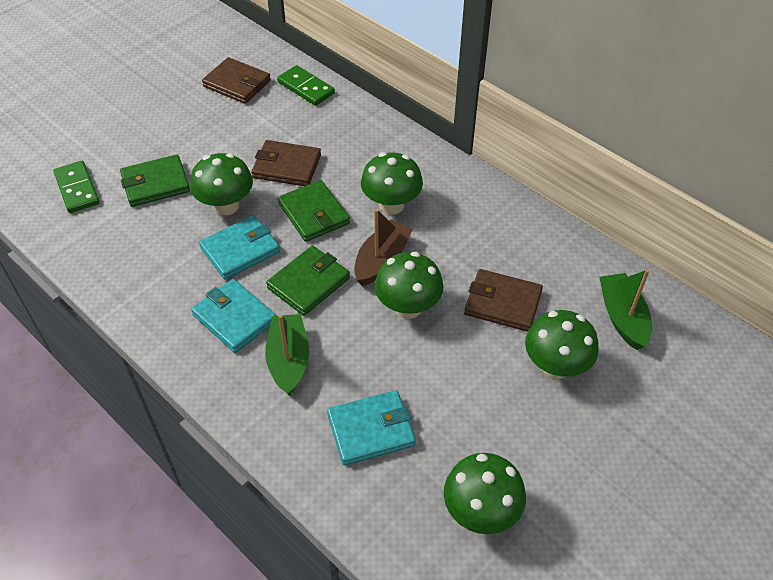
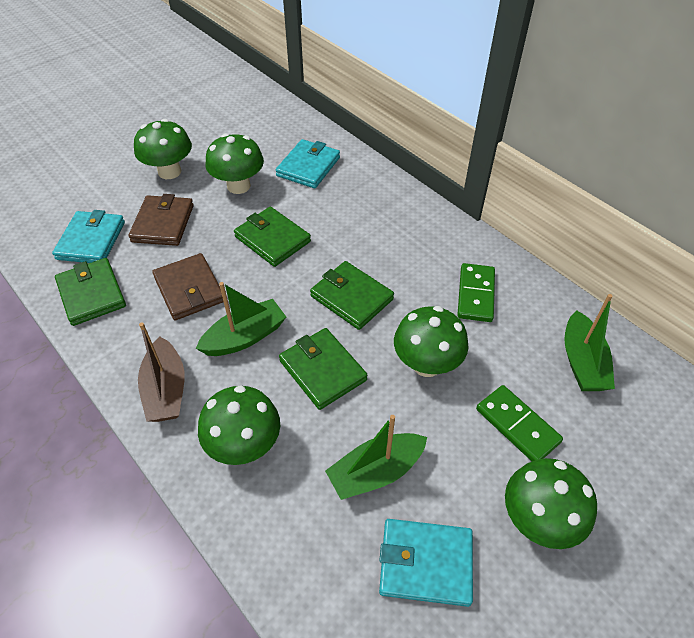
brown wallet: [202,57,271,104] [251,140,321,186] [464,269,543,332] = 3 -> [128,194,194,246] [152,253,224,320] = 2
green boat: [265,314,309,396] [599,269,651,350] = 2 -> [196,282,286,356] [325,415,427,500] [564,294,615,391] = 3
green wallet: [120,154,190,207] [266,246,350,316] [278,180,350,242] = 3 -> [55,258,126,326] [234,207,311,267] [279,328,368,410] [310,261,394,330] = 4

